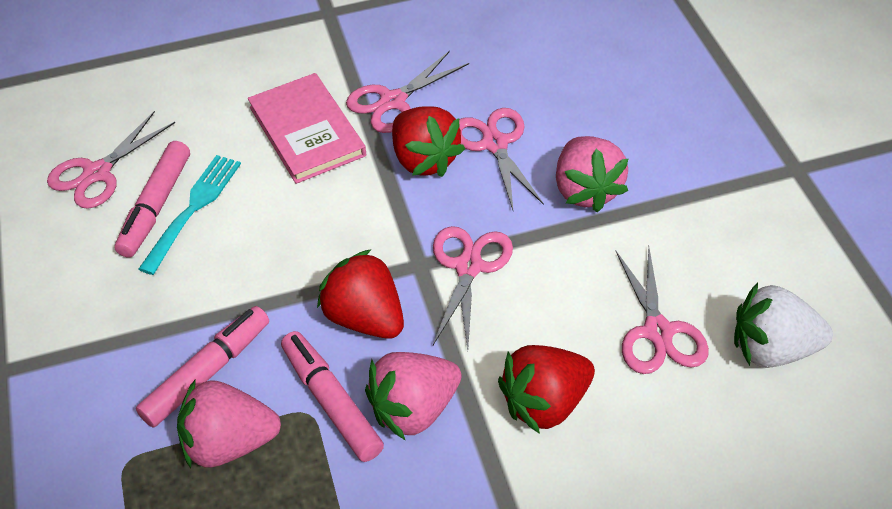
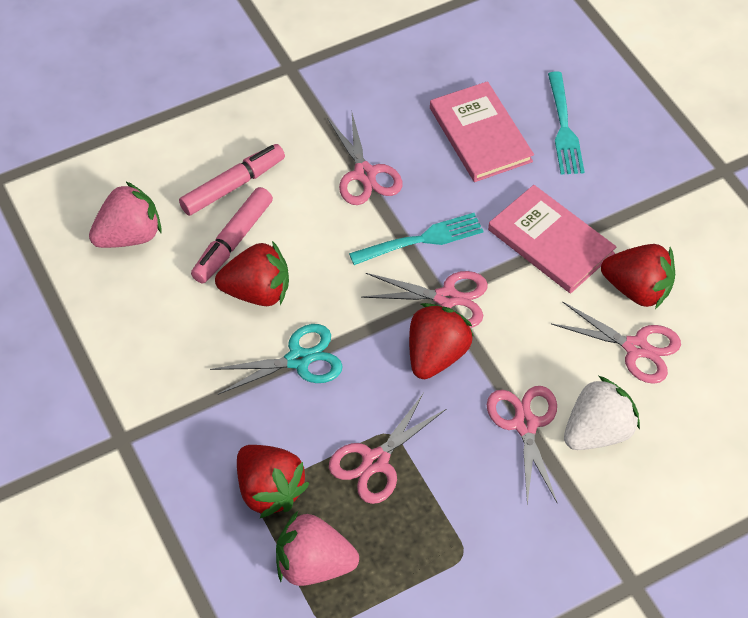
pink book: [248,73,366,184] = 1 -> [430,81,534,182] [488,185,616,294] = 2
pink marker: [114,141,190,258] [136,306,269,428] [281,331,384,462] = 3 -> [179,144,285,216] [191,187,273,283] = 2
pink strawberry: [177,379,281,468] [365,352,462,441] [556,136,629,212] = 3 -> [89,181,162,248] [276,511,359,586] = 2
red strawberry: [317,249,404,339] [392,106,465,177] [498,345,595,434] = 3 -> [215,241,289,306] [237,445,309,518] [409,303,474,379] [601,244,675,309] = 4
turquoise fork: [139,155,241,275] = 1 -> [349,213,483,265] [548,72,584,174] = 2
turquoise scissors: none = 0 -> [210,324,343,395] = 1

